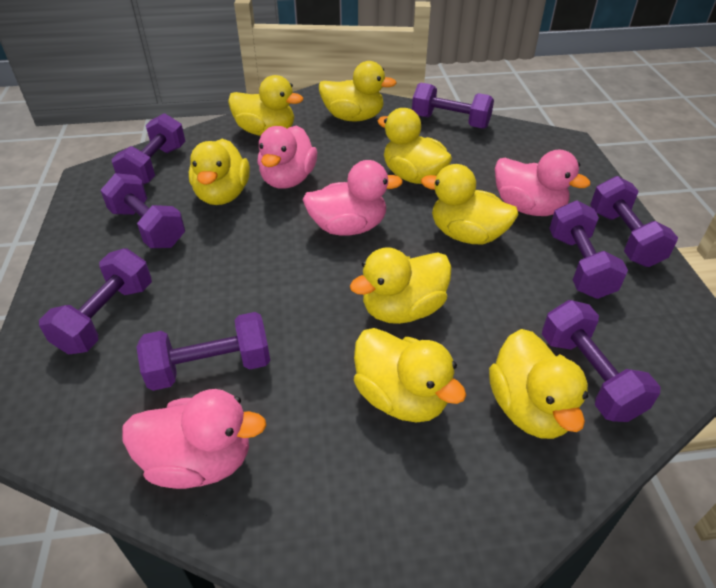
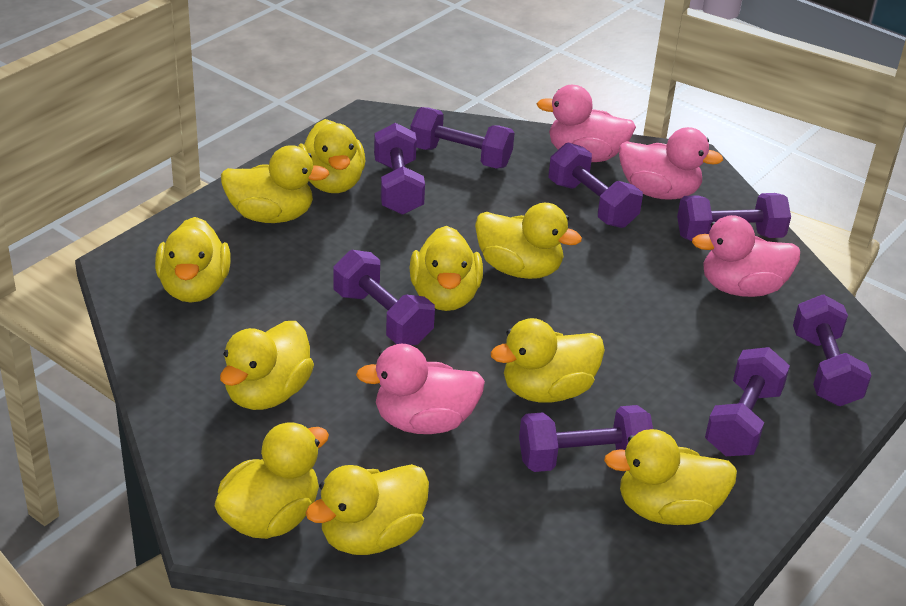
yellow duck: [189,138,250,205] [228,75,303,136] [319,61,397,121] [350,247,452,324] [354,328,466,423] [377,108,452,184] [421,164,519,244] [489,329,588,439] = 8 -> [155,217,231,302] [215,422,329,539] [220,321,314,410] [221,145,329,223] [298,119,366,193] [306,464,429,555] [410,226,483,311] [475,203,582,279] [490,318,605,403] [604,429,737,525] = 10

